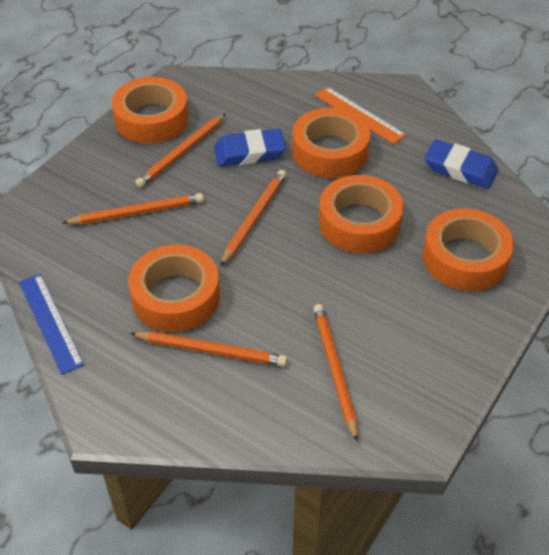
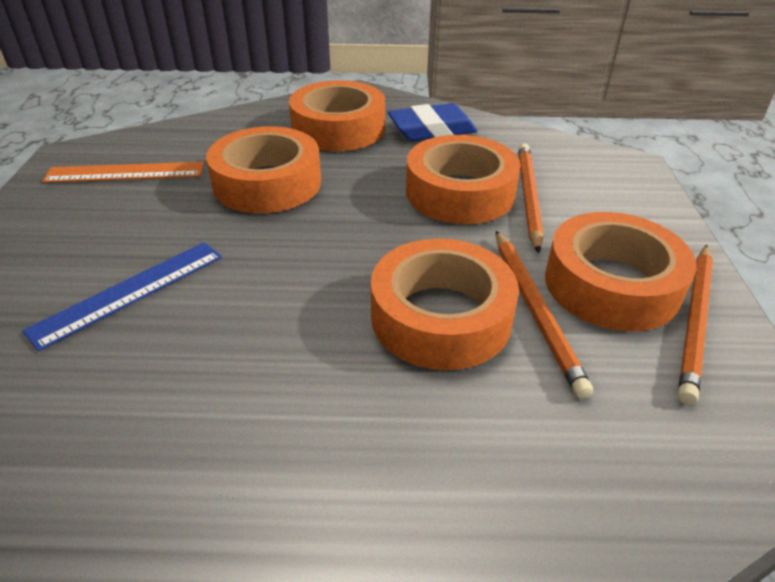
blue eraser: [214,129,286,166] [424,139,498,189] = 2 -> [388,103,478,141] = 1
orange pencil: [62,193,204,224] [130,331,287,366] [135,114,226,188] [220,170,287,266] [313,304,358,442] = 5 -> [496,231,593,399] [518,143,544,253] [678,245,713,404] = 3

